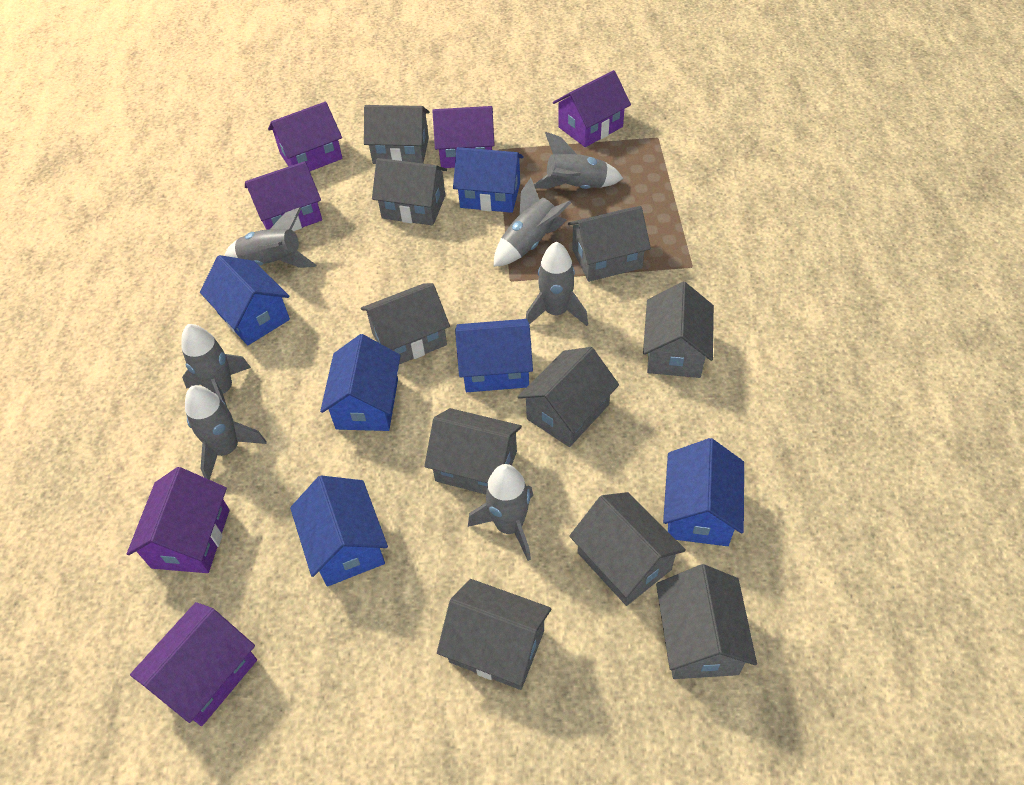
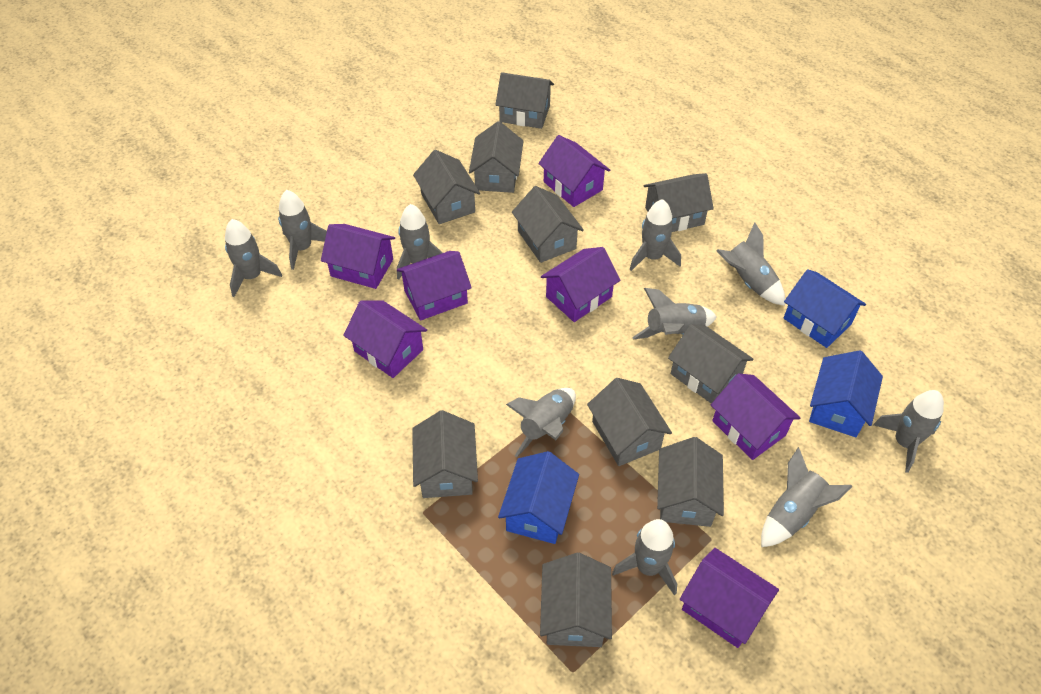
blue house: [200,255,290,345] [290,475,388,587] [320,334,400,431] [453,147,524,213] [455,319,533,392] [663,438,744,546] = 6 -> [498,451,579,544] [784,269,866,348] [809,350,883,437] = 3
grey rocket: [181,324,251,407] [185,385,267,480] [225,207,316,268] [468,464,533,561] [494,178,571,267] [526,241,588,326] [534,132,623,189] = 7 -> [225,219,282,297] [278,190,327,270] [397,204,443,280] [506,388,576,457] [612,519,677,596] [630,199,681,271] [632,288,717,340] [716,222,785,306] [761,447,853,547] [873,390,944,473] = 10
purple house: [127,467,230,573] [130,602,257,726] [245,161,322,231] [268,102,343,171] [432,106,495,168] [553,70,631,147] = 6 -> [321,224,395,289] [343,300,427,378] [397,251,472,321] [538,135,610,207] [541,247,620,322] [680,548,779,648] [711,373,800,460] = 7

